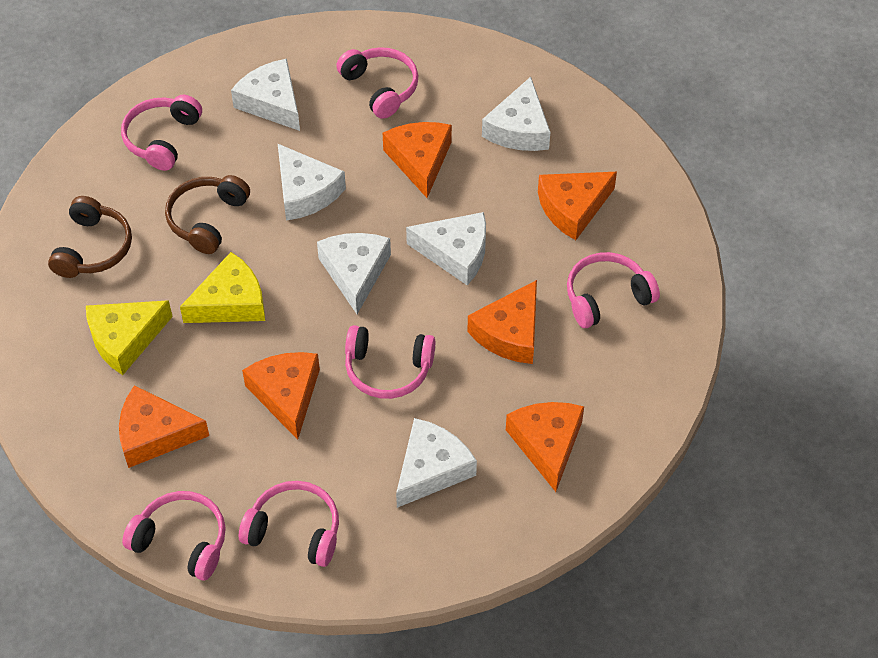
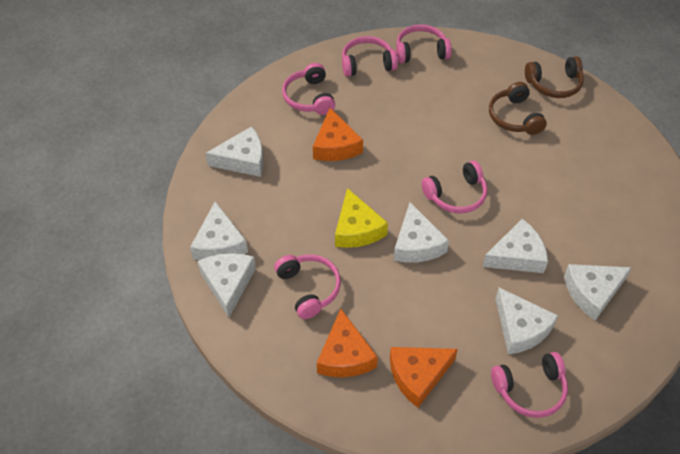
orange cheese: [119,385,209,468] [242,352,320,440] [383,122,452,198] [467,280,537,364] [506,402,584,492] [538,172,617,240] = 6 -> [313,108,363,161] [317,309,378,377] [390,347,458,408] = 3
white cheese: [231,59,300,131] [278,144,346,221] [317,233,391,314] [396,418,477,508] [406,212,486,285] [482,77,550,151] = 6 -> [190,201,248,260] [197,253,256,317] [205,126,264,177] [393,202,449,263] [482,219,548,273] [495,287,558,354] [564,264,632,321] = 7
yellow cheese: [86,300,173,375] [180,252,265,323] = 2 -> [335,188,388,248] = 1

